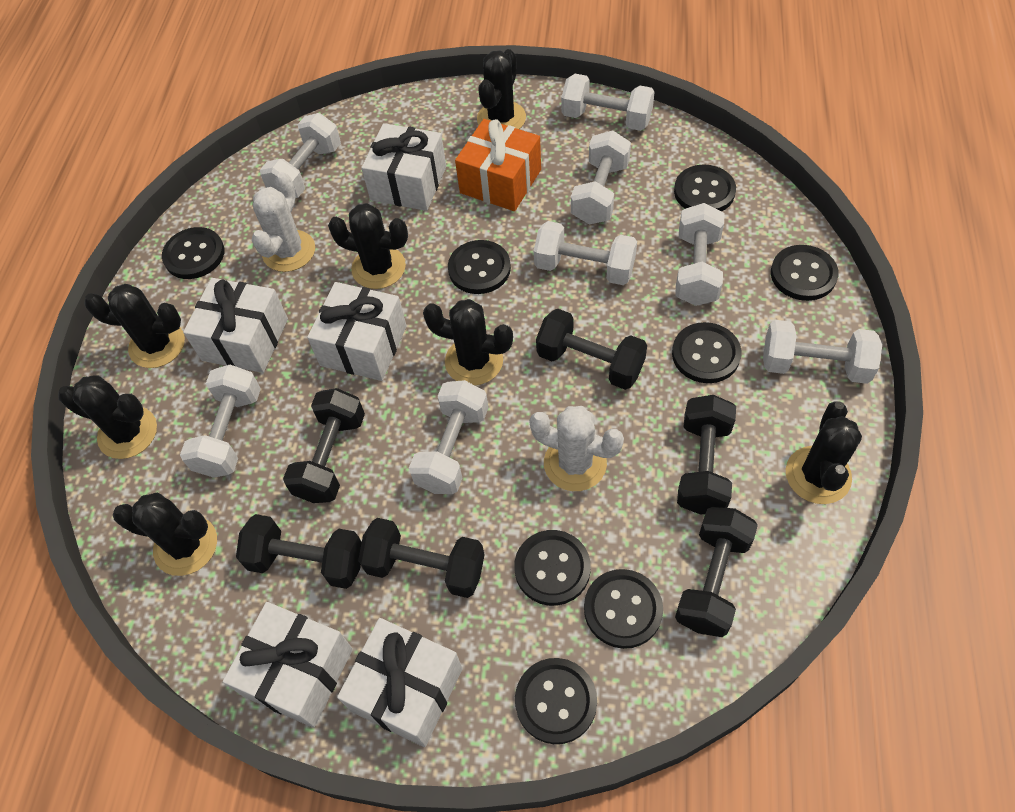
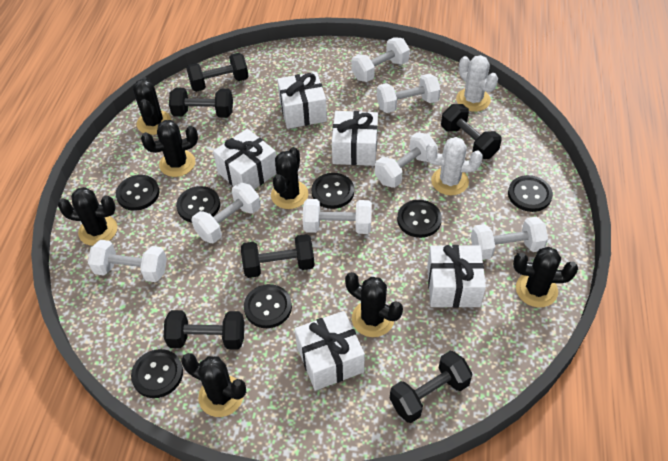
black button: [162,227,224,279] [448,240,511,294] [514,530,591,606] [515,658,597,744] [584,569,663,649] [672,322,742,383] [674,164,736,211] [771,245,838,301] = 8 -> [116,175,159,211] [131,349,183,398] [176,186,220,223] [244,284,292,328] [311,173,354,209] [397,200,442,238] [508,175,553,212] = 7
orange gift: [455,119,541,211] = 1 -> none = 0
white dumbbell: [180,365,261,478] [260,113,341,198] [409,380,488,494] [534,221,637,285] [561,74,655,131] [571,131,631,224] [675,203,724,306] [763,320,882,384] = 8 -> [88,240,167,282] [192,182,261,243] [303,199,372,234] [351,37,410,82] [375,132,437,188] [377,74,441,113] [471,217,548,260] = 7

